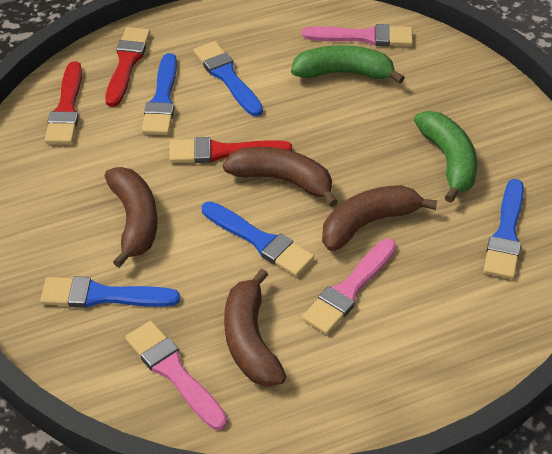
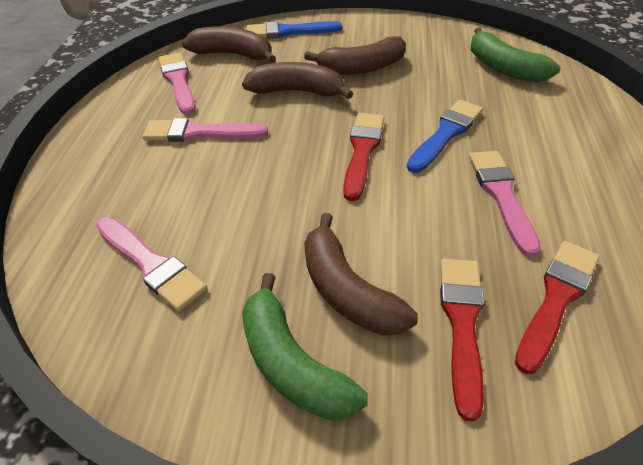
blue brush: [40,276,180,308] [142,53,177,135] [193,41,263,116] [202,201,314,276] [483,179,524,279] = 5 -> [247,21,342,39] [407,100,483,173] = 2
pink brush: [125,321,228,430] [302,24,413,46] [302,239,396,334] = 3 -> [96,217,207,311] [143,118,268,142] [158,53,196,115] [469,151,541,257] = 4

